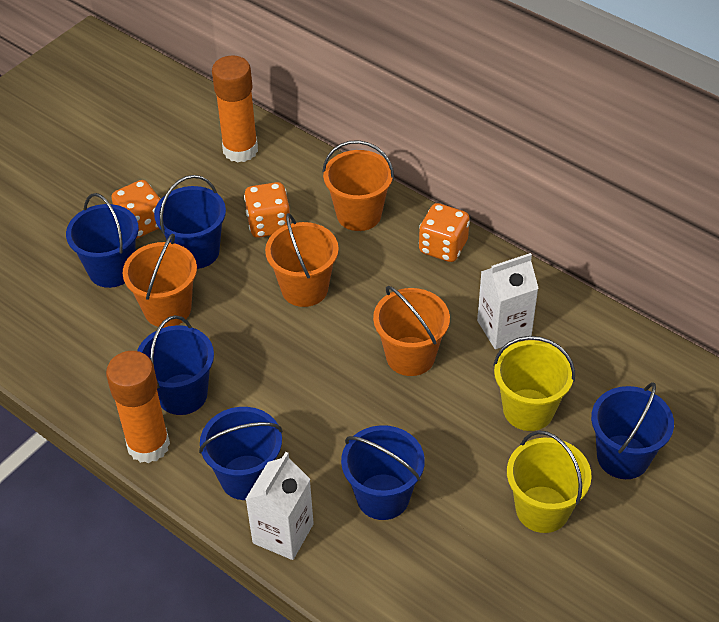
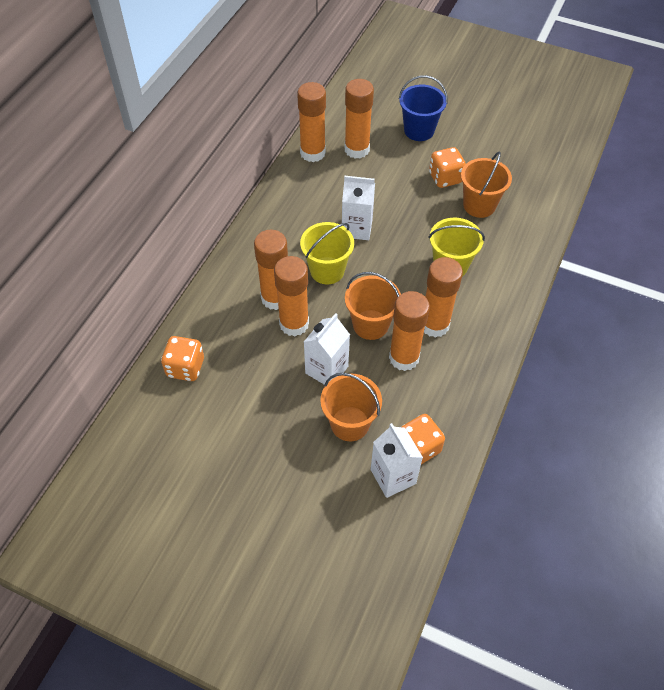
blue bucket: [66,193,139,288] [137,315,214,415] [154,175,226,269] [199,407,283,500] [341,425,425,520] [591,382,674,479] = 6 -> [399,75,448,141] = 1
orange bucket: [123,233,197,328] [265,213,339,307] [322,140,394,231] [373,286,450,376] = 4 -> [320,373,382,441] [345,272,401,340] [461,152,512,218] = 3
orange glue stick: [106,351,170,463] [212,55,258,163] = 2 -> [254,230,288,310] [274,256,309,336] [297,82,326,162] [345,79,374,159] [389,291,430,371] [424,257,463,338] = 6
white carton: [246,452,314,560] [477,253,539,349] = 2 -> [304,313,350,385] [342,176,375,240] [371,423,423,498] = 3

